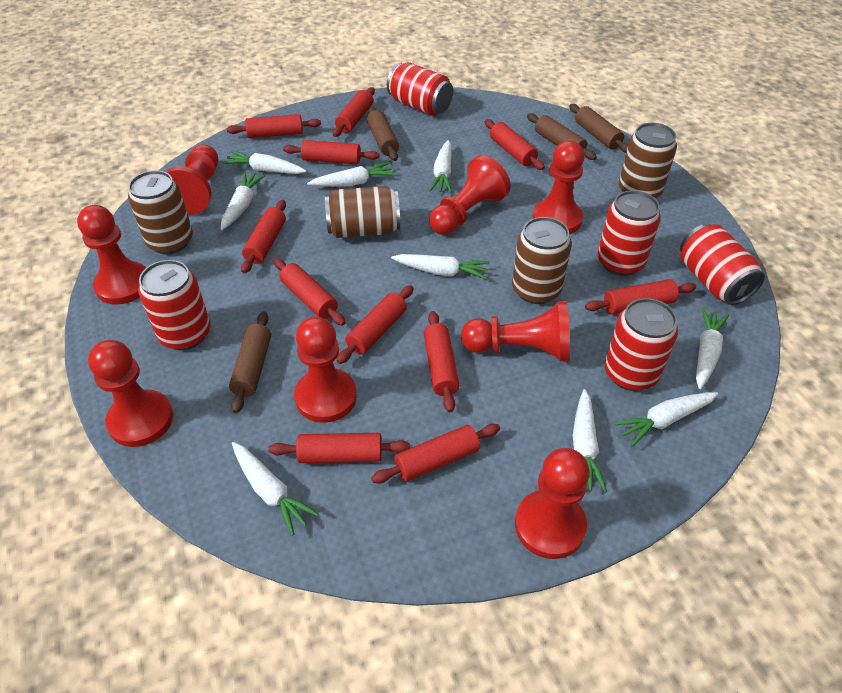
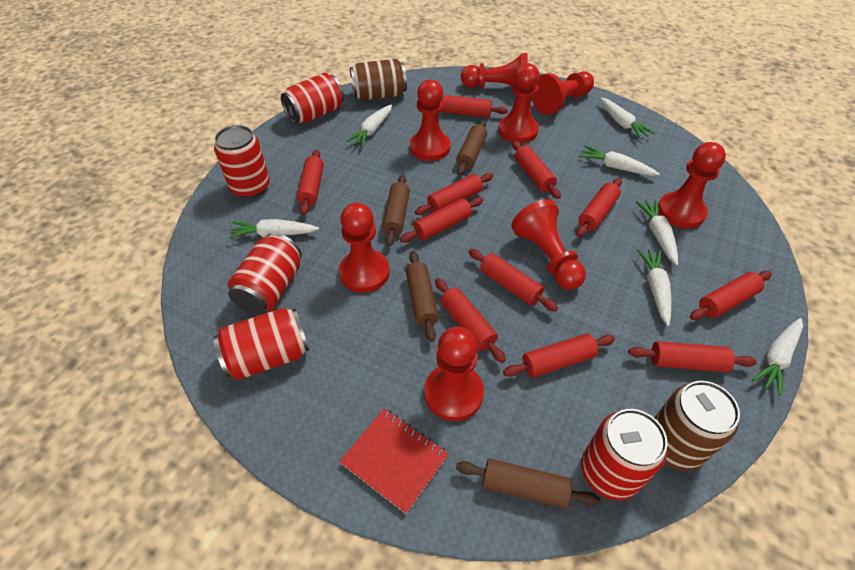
brown can: [128,170,193,254] [325,186,400,238] [512,217,572,304] [619,123,677,198] = 4 -> [350,59,407,100] [654,381,740,471] = 2
red notebook: none = 0 -> [339,408,449,514] = 1
white carrot: [221,172,265,230] [223,151,306,174] [232,442,319,536] [307,162,395,187] [391,254,490,279] [429,140,452,193] [573,389,607,493] [614,392,718,447] [696,307,729,389] = 9 -> [229,219,319,238] [346,105,392,147] [579,145,660,176] [600,98,655,139] [636,200,678,265] [637,249,671,326] [752,318,803,396] = 7

